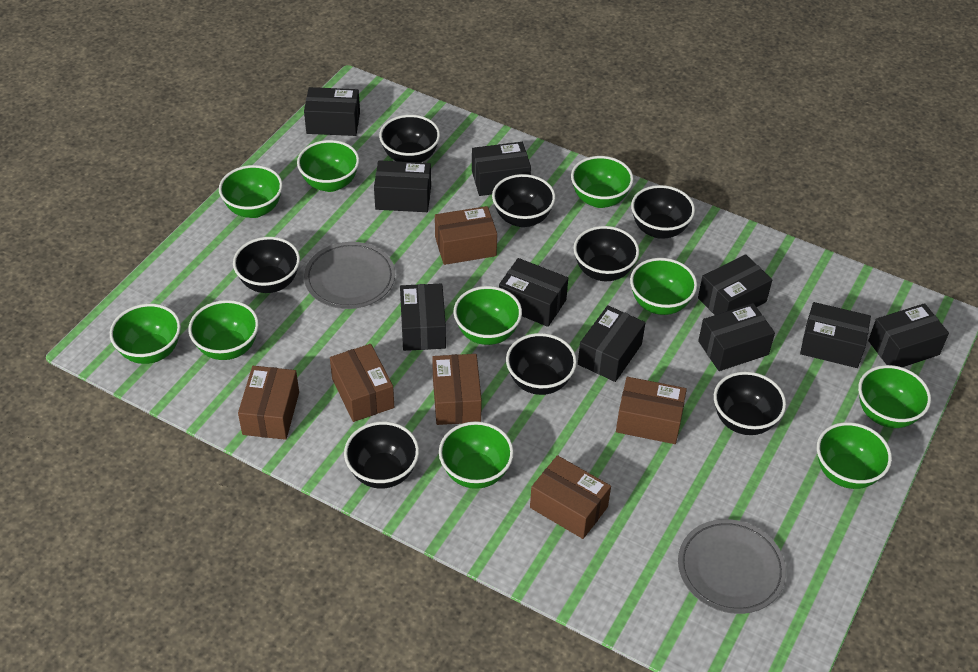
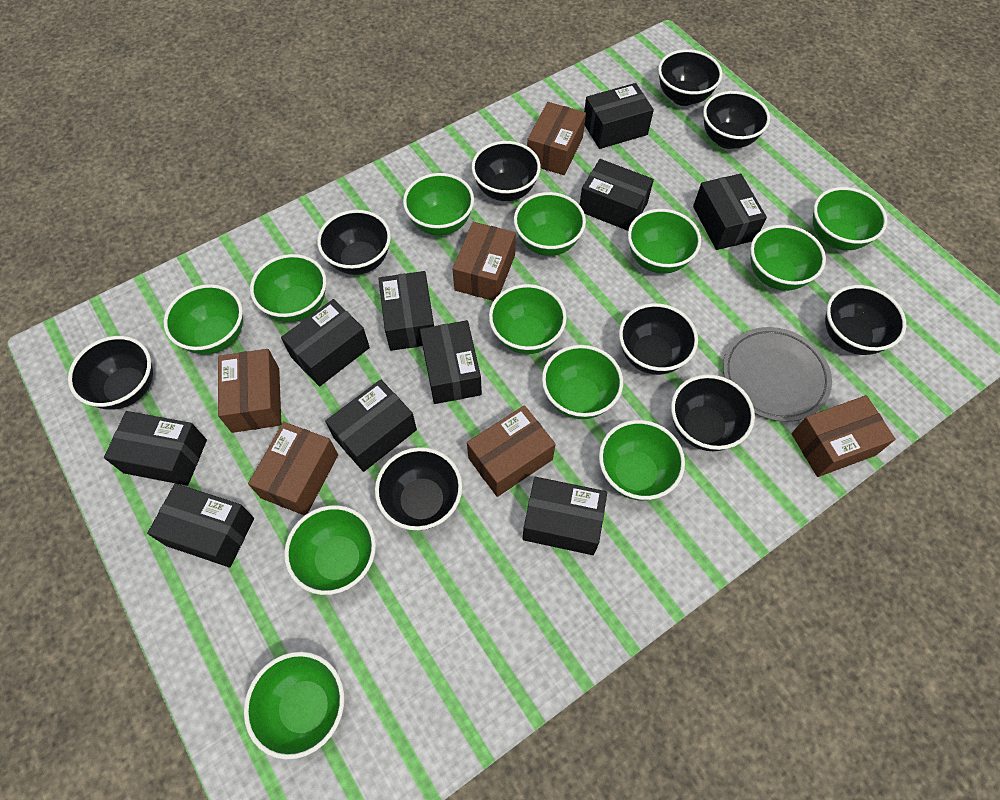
black bowl: [233,237,300,293] [344,421,419,489] [379,115,440,163] [492,174,555,227] [506,333,577,395] [573,226,639,281] [631,185,695,239] [714,371,786,435] = 8 -> [68,336,153,409] [317,210,391,275] [375,447,462,530] [471,141,541,201] [619,303,698,375] [658,49,722,106] [671,374,755,451] [703,91,770,149] [825,285,906,355] = 9
green bowl: [110,304,181,364] [188,300,259,360] [219,165,283,218] [297,140,359,192] [439,421,514,489] [454,286,522,345] [571,156,634,208] [630,258,697,315] [817,422,892,489] [858,365,931,428] = 10 -> [164,284,243,355] [244,652,344,760] [250,254,327,322] [284,505,376,595] [403,173,474,235] [489,284,567,354] [514,192,586,256] [542,345,623,419] [599,420,685,500] [628,209,701,274] [750,225,826,291] [813,187,887,250] = 12
grey plate: [304,242,395,309] [678,519,786,614] = 2 -> [723,327,832,422] = 1

